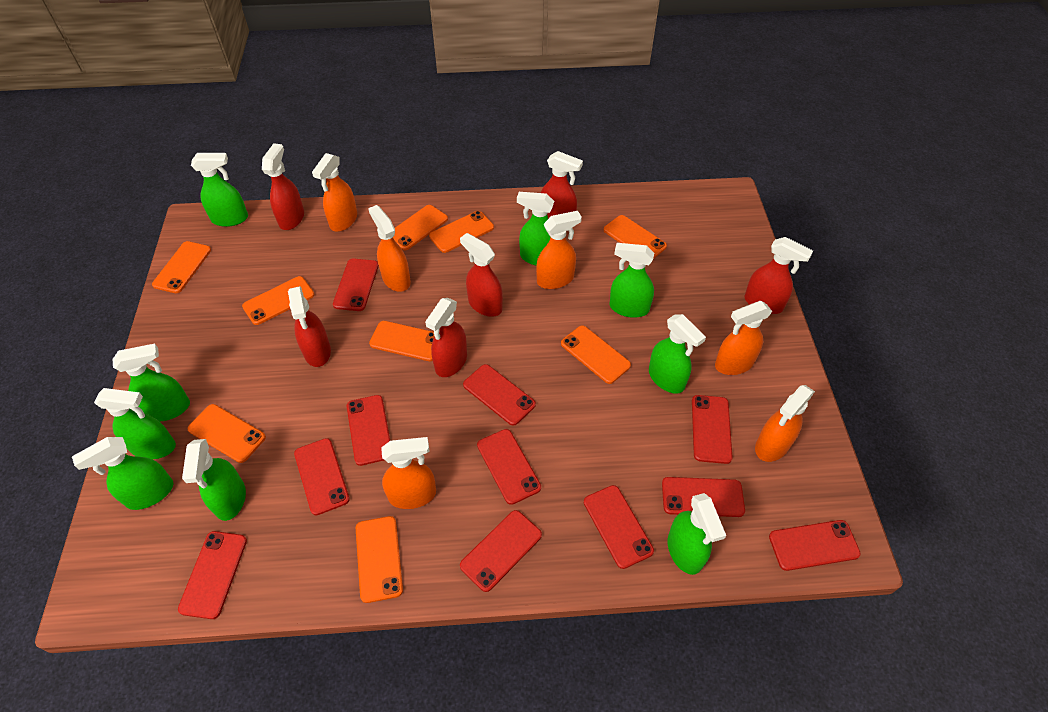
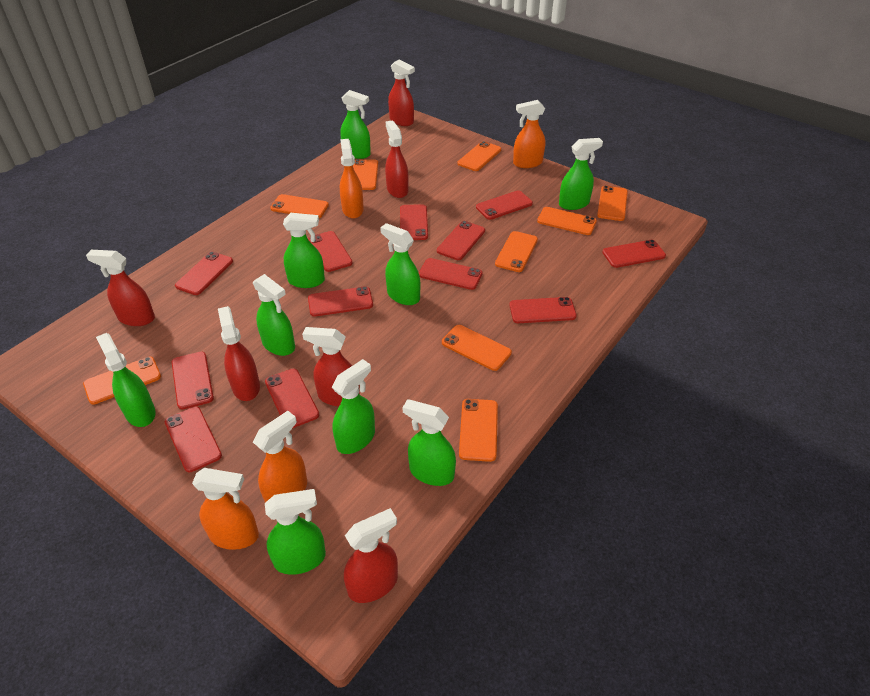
orange spray bottle: [312,153,357,232] [368,205,411,292] [381,437,436,509] [536,211,582,289] [715,301,772,375] [755,385,815,462] = 6 -> [192,468,259,550] [253,411,307,503] [340,139,364,218] [513,100,545,168] = 4
red phone: [178,531,247,619] [294,438,350,515] [333,258,379,311] [347,395,390,466] [460,510,542,592] [463,364,536,426] [477,429,541,505] [584,485,654,569] [662,477,745,517] [692,395,733,464] [769,520,861,571] = 11 -> [165,406,222,472] [172,352,214,410] [175,252,233,295] [265,369,319,428] [308,231,352,272] [308,286,373,317] [400,204,428,240] [419,258,483,290] [437,221,485,260] [476,190,533,220] [509,297,577,323] [602,240,666,268] = 12

